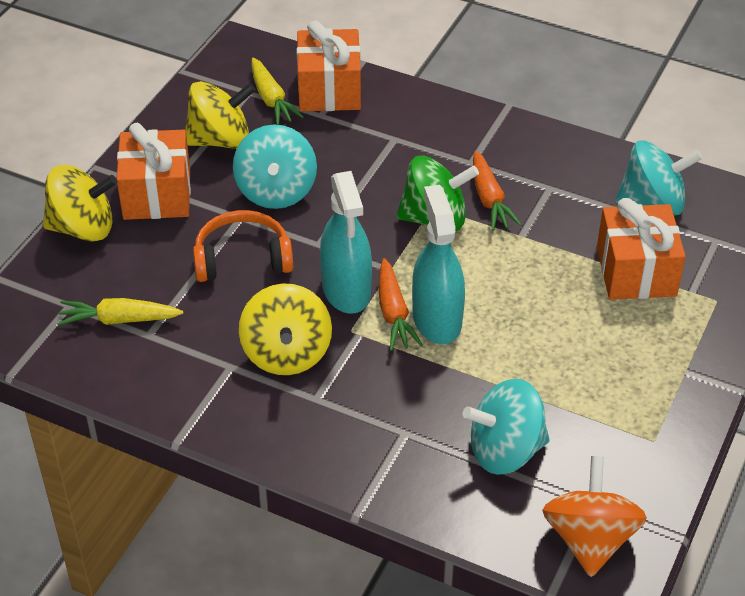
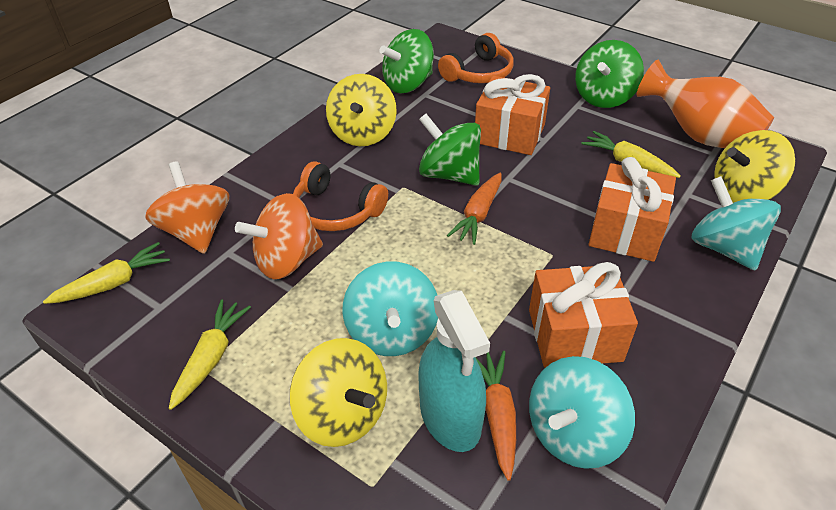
green spinning top: [396,155,479,231] = 1 -> [379,29,434,93] [419,114,481,186] [575,40,644,108] = 3
orange headphones: [193,210,293,282] = 1 -> [293,161,388,231] [438,33,514,83] = 2
orange spinning top: [542,456,647,577] = 1 -> [145,161,229,254] [235,193,323,279] = 2
orange vase: none = 0 -> [636,59,774,148] = 1
turquoise spray bottle: [320,171,372,314] [412,185,465,344] = 2 -> [419,290,490,452] = 1
yellow carrot: [57,298,183,326] [251,58,304,125] = 2 -> [43,242,170,304] [169,299,251,410] [581,131,681,178] = 3

